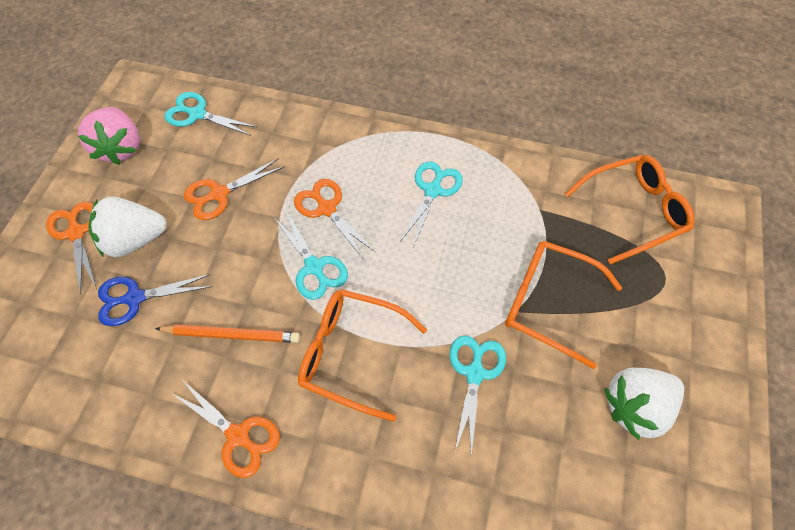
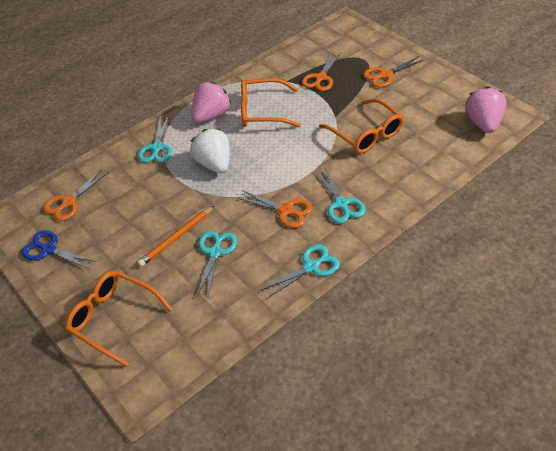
pink strawberry: [78,107,140,165] = 1 -> [191,81,231,123] [465,87,506,133] = 2
white strawberry: [88,197,167,257] [604,368,684,440] = 2 -> [190,129,230,173] = 1

